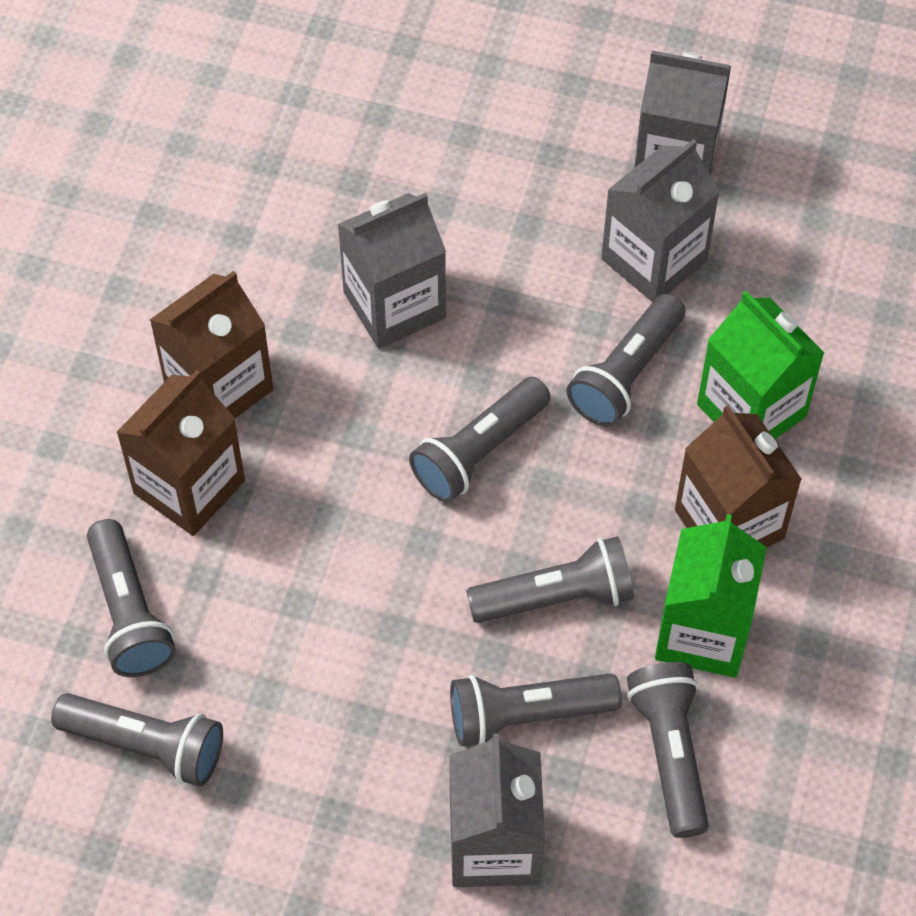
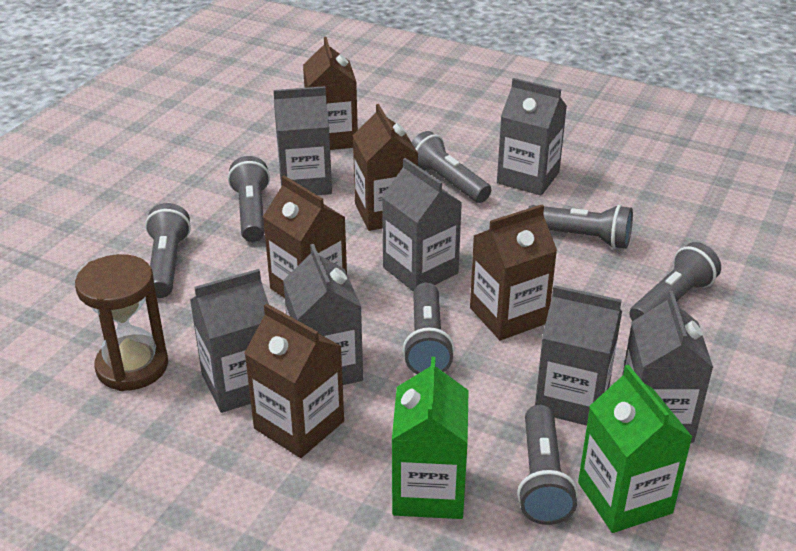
brown carton: [116,370,245,536] [150,271,273,418] [675,405,802,547] = 3 -> [244,303,344,458] [263,176,347,298] [303,37,358,150] [353,104,418,231] [470,205,557,340] = 5
brown hourglass: none = 0 -> [75,254,168,391] = 1
grey carton: [337,193,446,349] [449,734,545,887] [601,139,720,302] [634,50,731,176] = 4 -> [190,269,269,413] [273,86,332,195] [283,244,363,385] [382,158,462,292] [497,78,567,195] [535,285,622,426] [622,291,713,443] = 7

